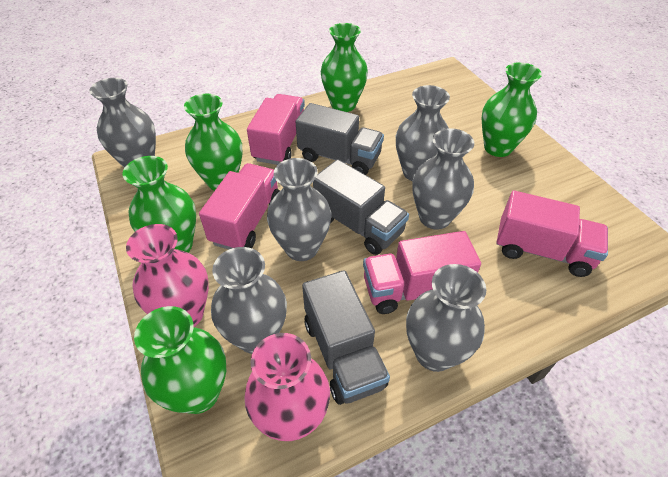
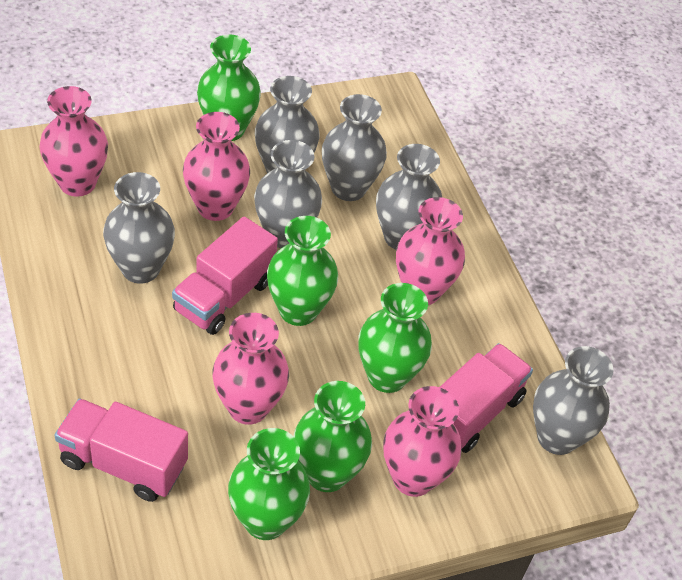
grey truck: [296,103,384,175] [302,270,390,405] [313,159,409,255] = 3 -> none = 0
pink truck: [199,163,280,250] [247,94,305,165] [363,231,481,314] [497,190,608,277] = 4 -> [55,399,188,502] [172,217,278,335] [440,343,533,453] = 3
pink vase: [126,224,209,327] [244,333,330,441] = 2 -> [39,86,108,197] [183,112,250,221] [212,313,289,425] [383,386,462,497] [396,197,465,305] = 5

